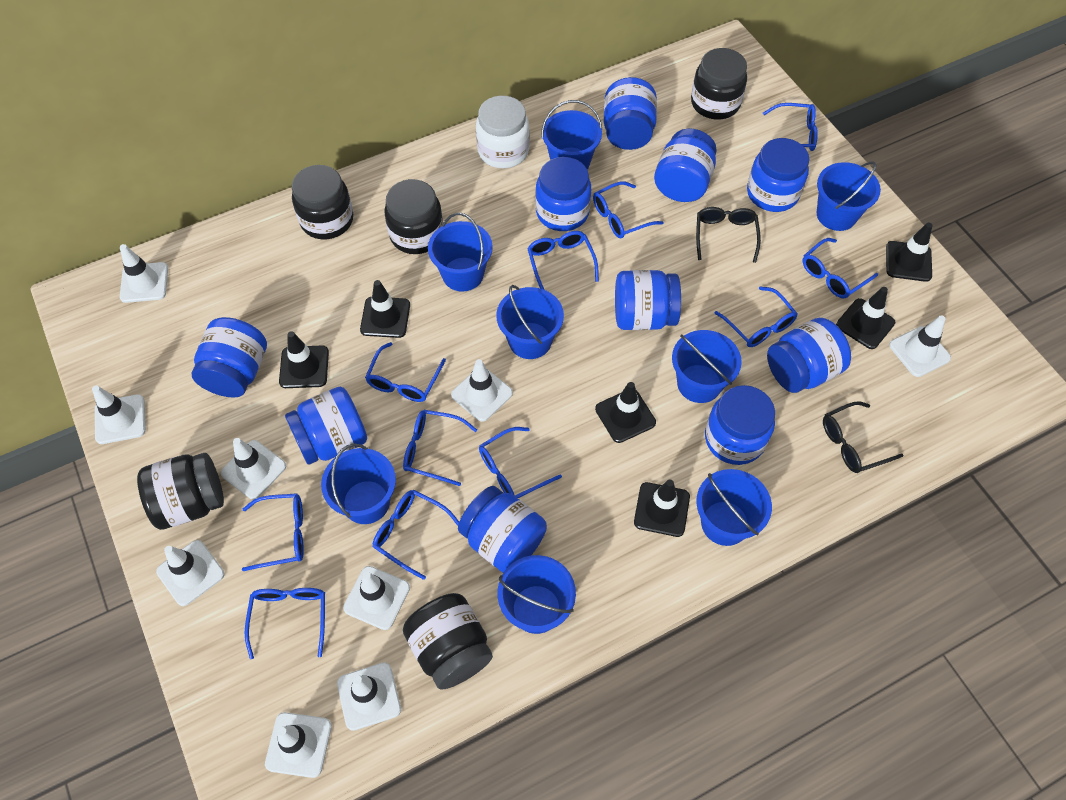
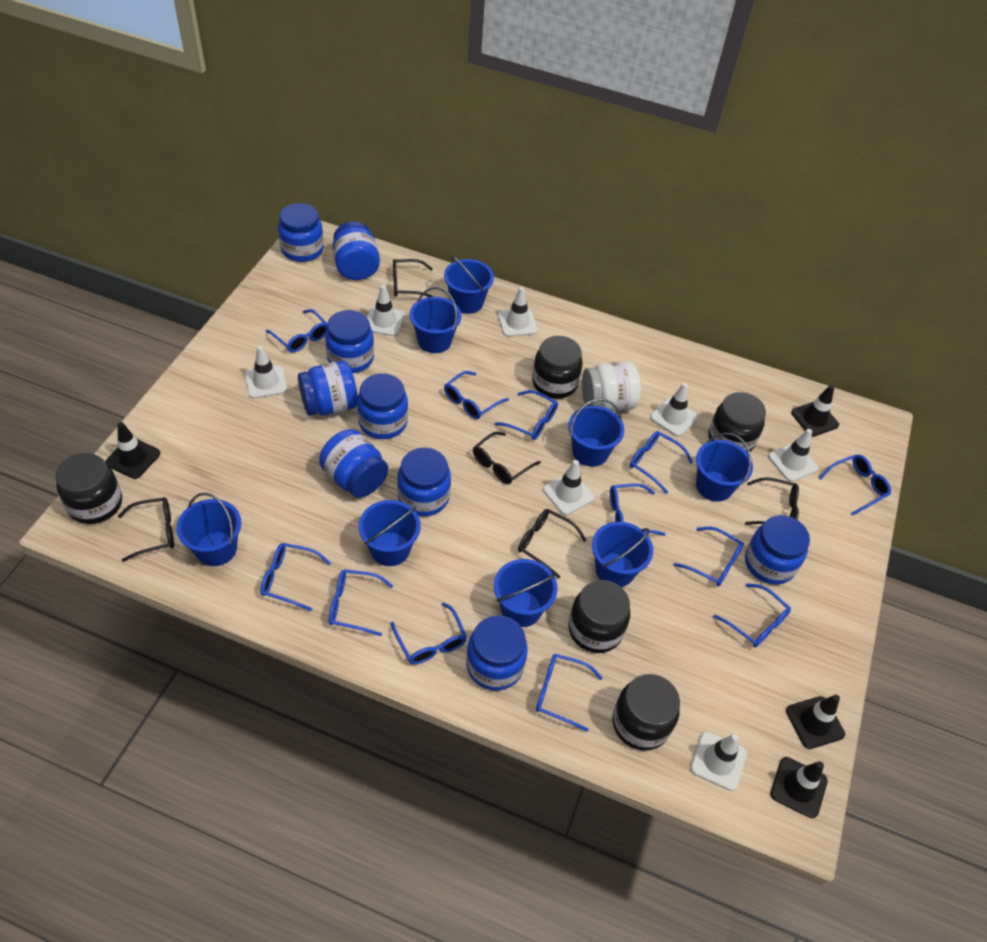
black glasses: [696,207,761,263] [823,401,903,473] = 2 -> [118,497,174,562] [393,259,434,297] [473,432,541,484] [518,509,586,578] [745,477,799,525] = 5
black traffic cone: [279,331,329,388] [360,280,410,338] [595,382,656,443] [634,479,690,537] [836,287,895,349] [886,223,933,282] = 6 -> [105,422,160,479] [770,757,828,818] [786,694,845,749] [791,385,839,437] = 4
blue glasses: [242,493,304,571] [245,588,325,659] [365,342,446,402] [373,490,459,580] [403,410,477,486] [479,427,562,498] [527,231,599,290] [593,181,664,239] [715,286,798,347] [763,103,818,151] [803,238,878,299] = 11 -> [261,543,331,611] [265,309,327,353] [329,569,393,636] [391,602,467,664] [444,371,509,419] [495,390,558,440] [536,654,603,732] [610,483,665,536] [630,431,693,494] [674,527,744,586] [713,583,791,647] [819,454,891,516] = 12
blue jar: [192,317,267,398] [285,387,367,465] [458,486,547,573] [535,157,591,231] [604,77,657,150] [615,270,681,330] [654,129,717,202] [705,385,775,465] [747,138,809,212] [767,318,851,393] = 10 -> [278,203,324,262] [298,361,358,416] [319,429,388,498] [325,310,374,373] [332,221,380,280] [357,373,408,439] [397,448,451,516] [466,615,528,691] [745,515,810,585] = 9
white traffic cone: [92,386,146,444] [120,244,168,303] [156,540,224,606] [221,438,286,499] [265,712,332,778] [337,662,401,731] [343,566,410,630] [451,359,513,422] [889,315,951,377] = 9 -> [245,346,287,399] [367,285,405,336] [498,287,538,337] [543,460,595,515] [650,383,698,437] [690,731,747,791] [768,429,818,482] = 7

